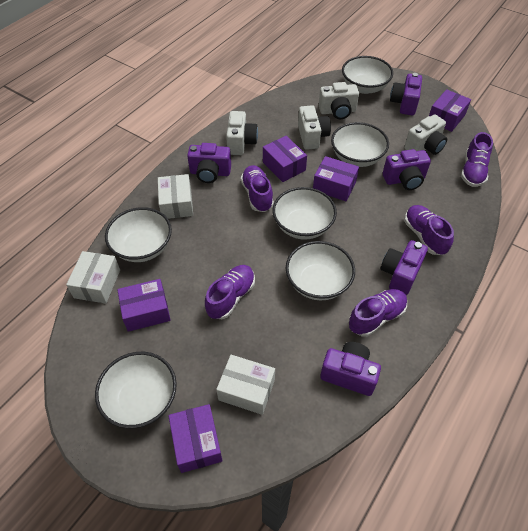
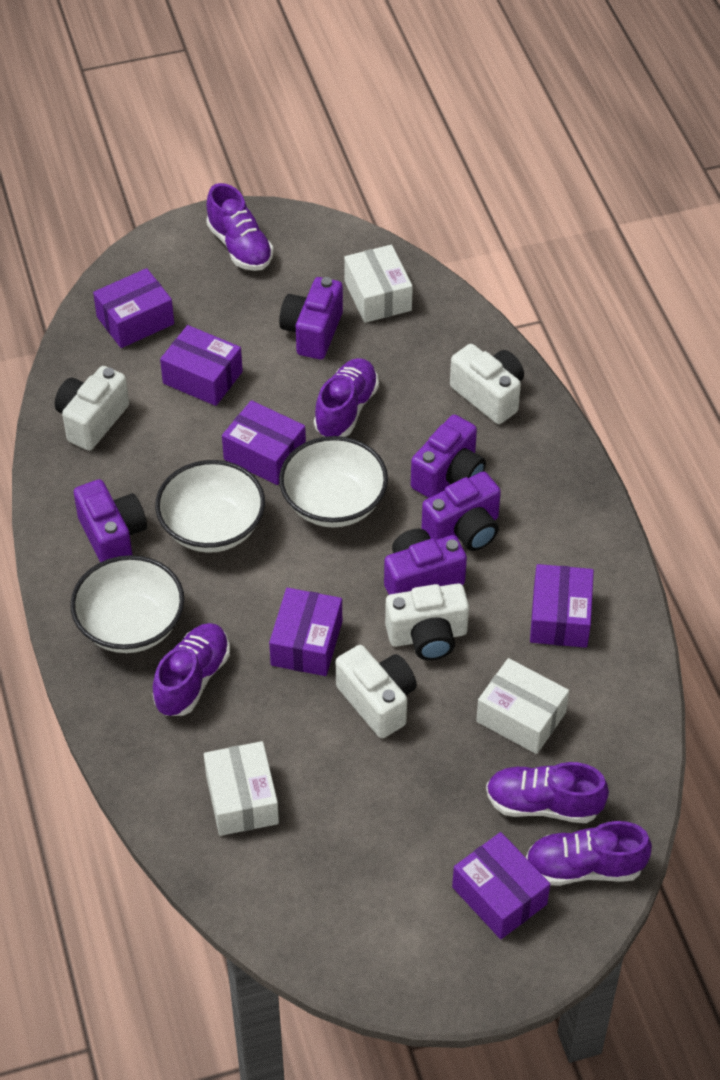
purple box: [117,279,171,332] [169,404,223,473] [263,136,307,182] [313,156,359,201] [429,89,471,132] = 5 -> [93,268,174,348] [160,325,243,406] [222,400,306,485] [269,588,342,676] [452,832,550,939] [530,564,594,648] = 6
white bowl: [95,352,177,429] [105,207,172,262] [272,187,337,240] [286,241,355,300] [331,122,389,167] [342,56,393,94] = 6 -> [70,555,184,653] [155,460,265,553] [279,436,388,528] = 3

